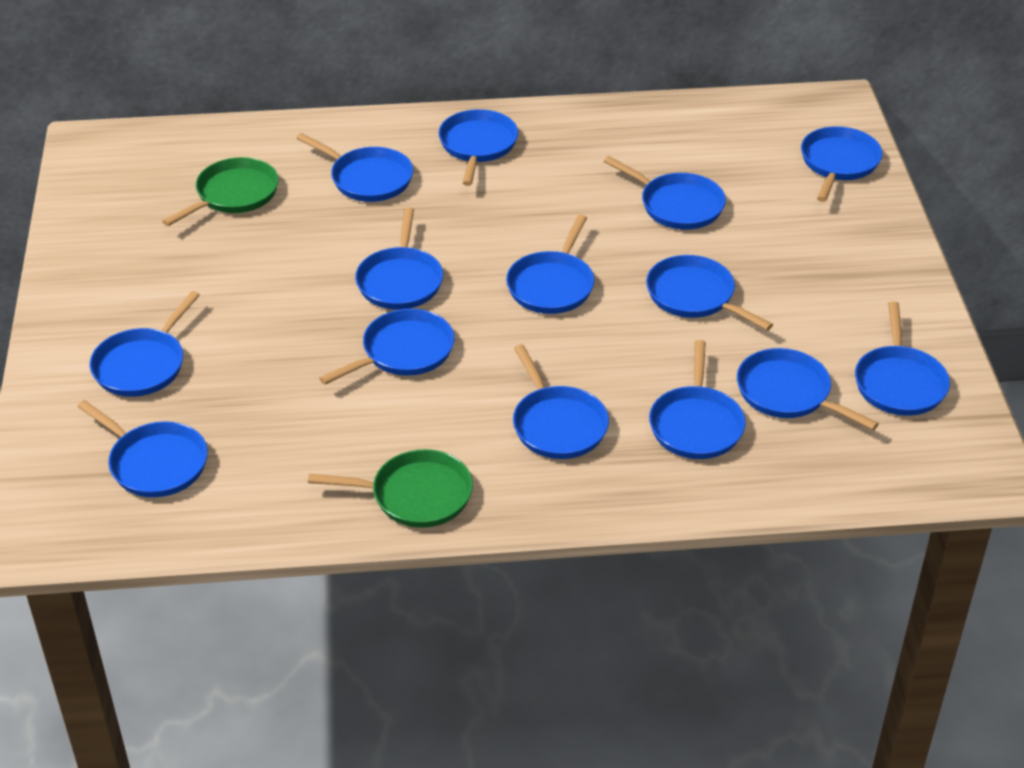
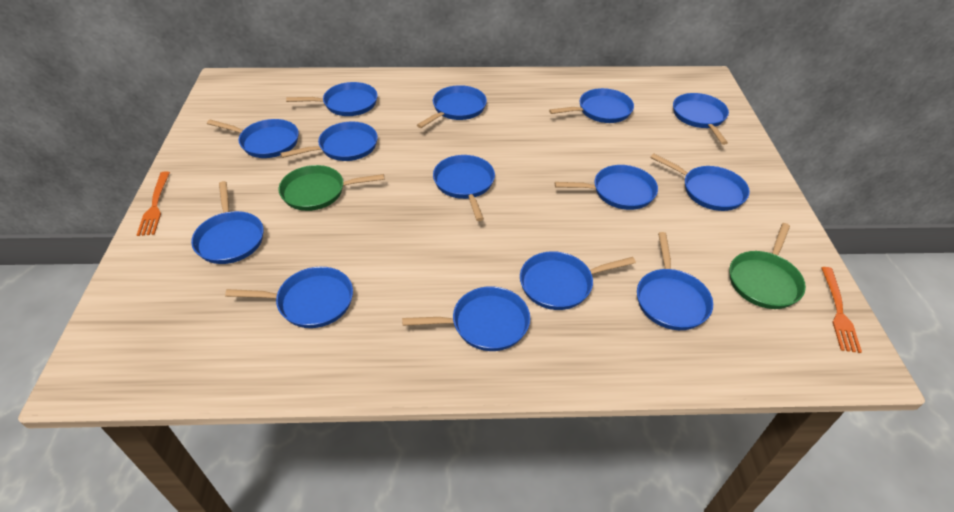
orange fork: none = 0 -> [137,171,170,236] [821,267,862,353] = 2

